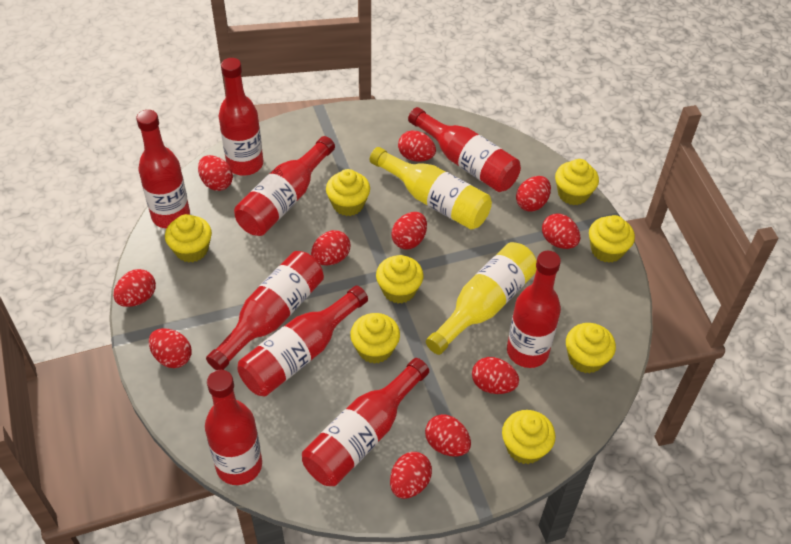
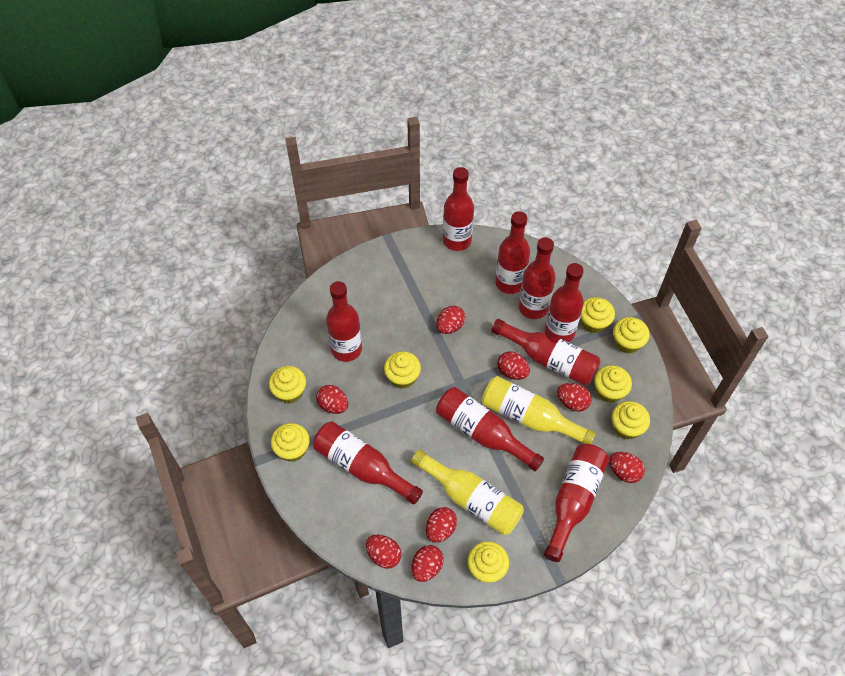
red egg: [113,269,156,307] [149,328,191,368] [198,155,233,191] [311,230,351,265] [390,452,432,499] [391,212,427,249] [398,130,436,162] [425,414,471,457] [472,357,519,394] [516,176,551,212] [542,213,580,249] = 11 -> [316,385,348,414] [366,535,402,569] [411,545,444,582] [426,507,457,543] [436,306,465,334] [497,351,530,380] [557,383,592,412] [609,452,645,483] = 8

